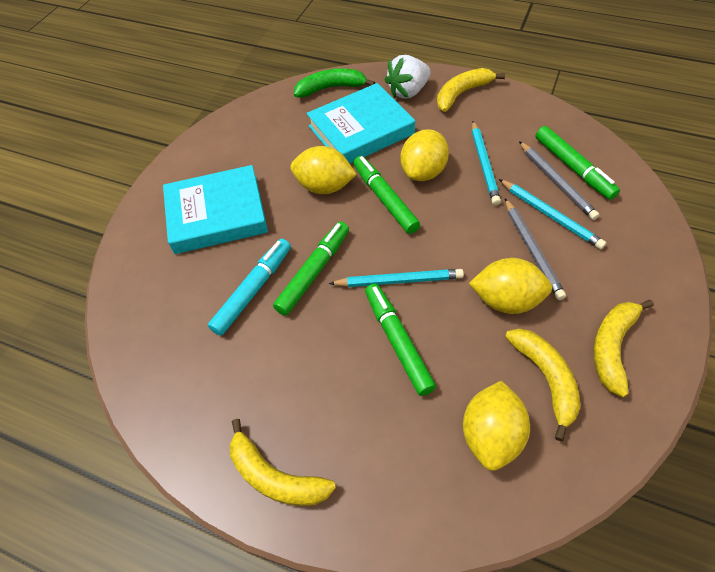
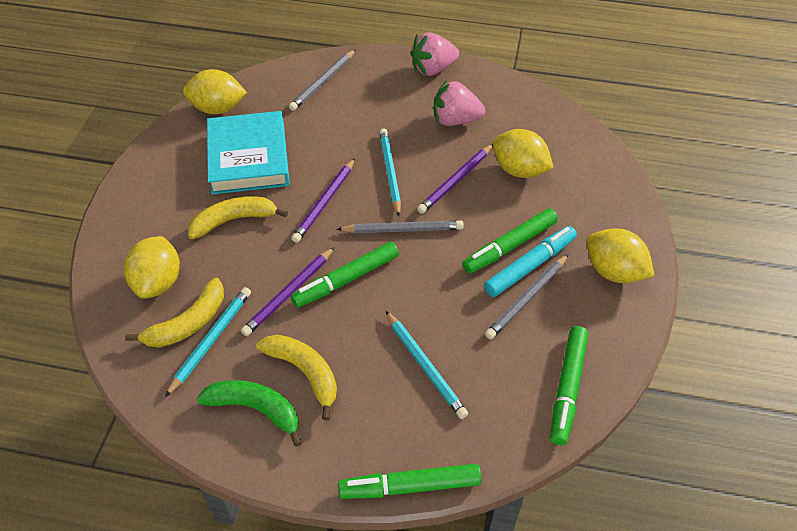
grey pencil: [505,198,566,300] [519,141,599,220] = 2 -> [289,49,356,111] [336,220,464,233] [485,254,569,339] = 3
pink strawberry: none = 0 -> [411,32,459,76] [433,80,485,126] = 2
purple pencil: none = 0 -> [241,247,335,336] [291,158,355,243] [417,144,493,214] = 3
turquoise book: [163,165,268,254] [307,83,415,164] = 2 -> [207,111,290,194] = 1
white strawberry: [385,55,431,99] = 1 -> none = 0
yellow banana: [230,419,336,506] [437,68,505,112] [505,328,581,441] [593,300,654,397] = 4 -> [125,278,224,347] [188,196,288,239] [256,335,337,420] = 3

